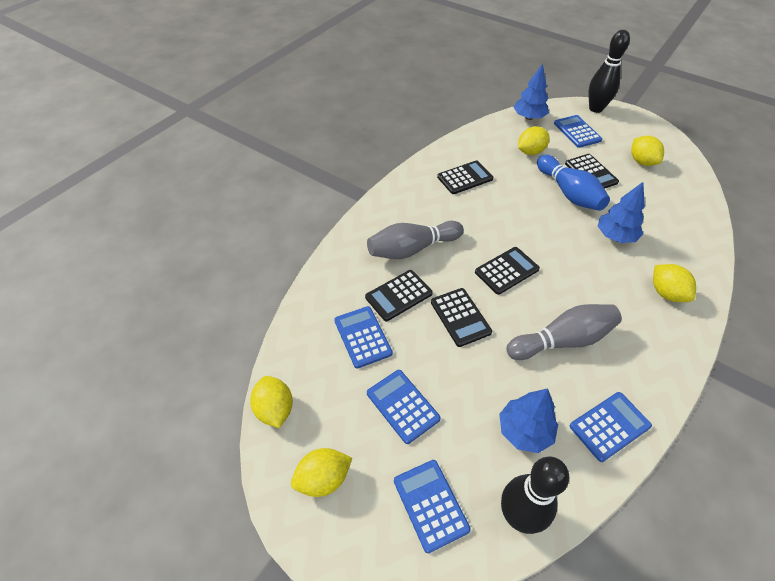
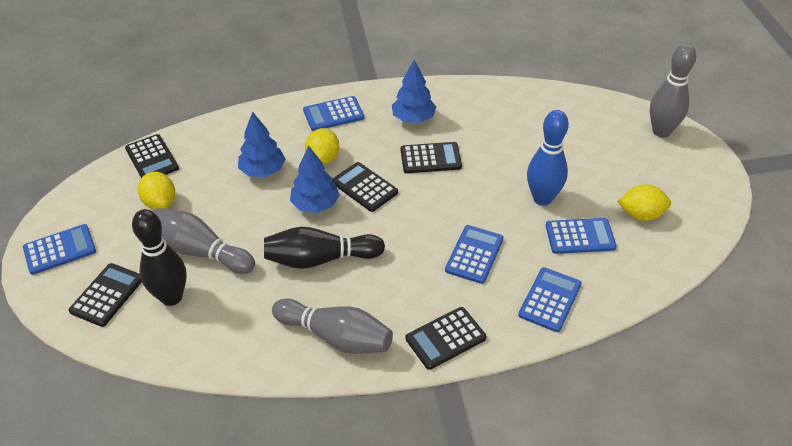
grey bowling pin: [367,221,464,259] [506,304,622,360] = 2 -> [152,208,255,274] [272,298,393,354] [650,44,696,137] = 3
yellow lemon: [250,376,293,428] [291,448,352,497] [518,126,550,155] [631,136,664,166] [653,264,696,302] = 5 -> [138,172,175,209] [305,128,339,165] [618,184,671,221] = 3

